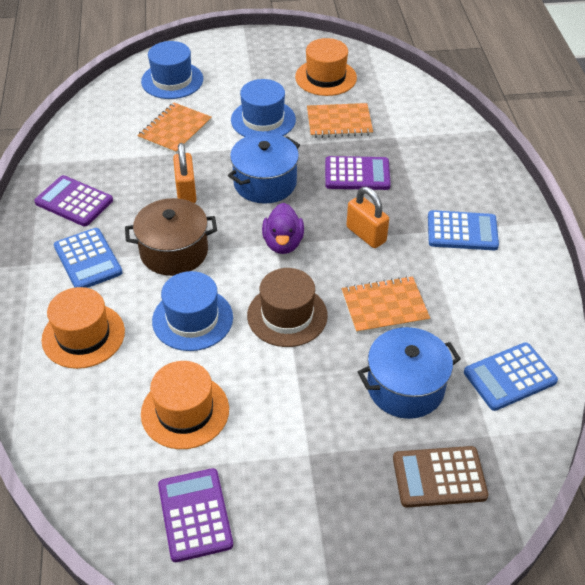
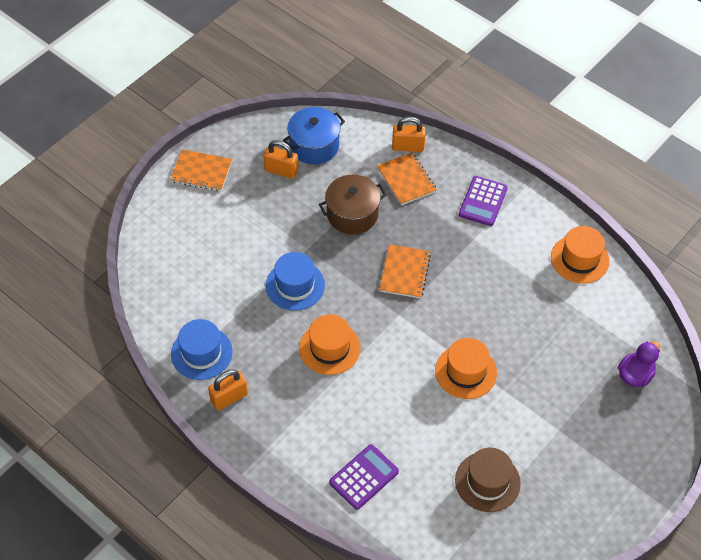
blue calculator: [54,228,123,288] [428,210,499,250] [464,342,558,411] = 3 -> none = 0
blue hat: [141,41,203,99] [152,271,233,351] [231,79,296,137] = 3 -> [171,319,233,380] [266,252,325,311] = 2
blue pot: [228,133,300,204] [358,327,461,419] = 2 -> [283,107,345,164] = 1
brown calculator: [393,446,488,508] = 1 -> none = 0
orange padlock: [173,143,196,203] [346,187,389,248] = 2 -> [208,369,248,410] [264,140,298,179] [392,117,426,152] = 3
purple calculator: [34,175,113,226] [158,468,233,562] [325,156,391,190] = 3 -> [329,444,399,510] [459,176,508,226] = 2

